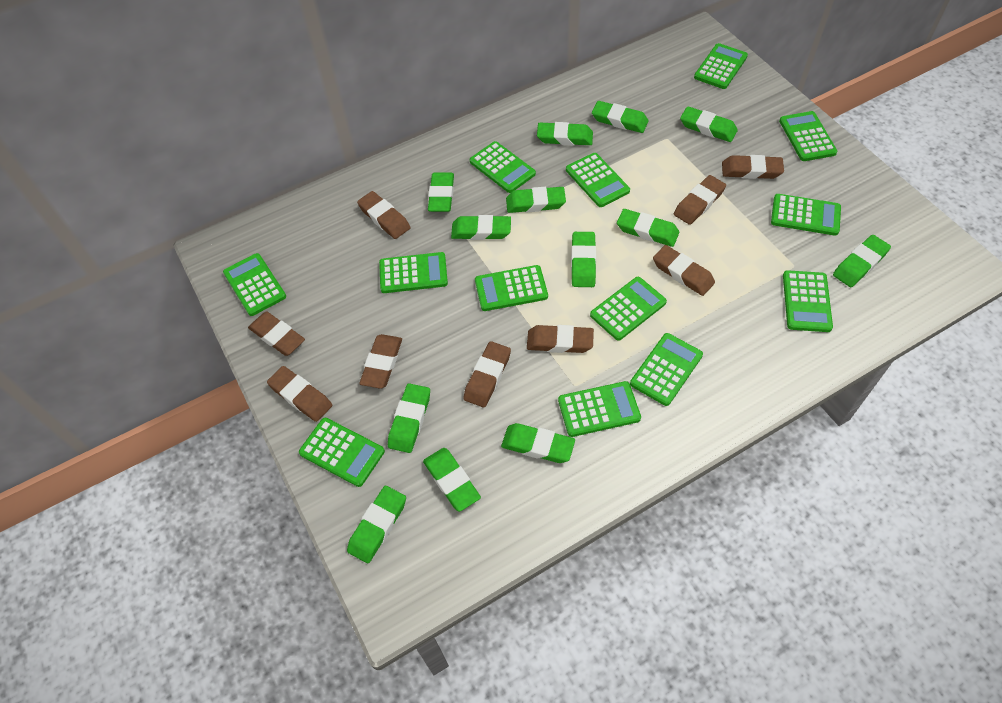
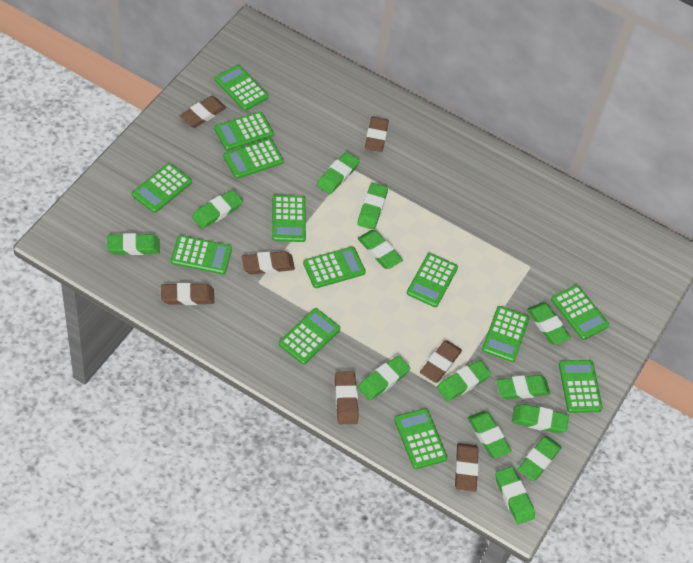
brown eraser: [248,311,305,356] [267,366,332,422] [357,191,410,239] [359,334,402,389] [463,341,511,408] [527,325,594,353] [653,245,715,296] [674,175,726,225] [722,155,784,179] = 9 -> [161,283,214,305] [179,96,226,128] [242,251,295,274] [335,372,359,424] [365,117,389,152] [420,340,462,383] [455,443,479,492] = 7

